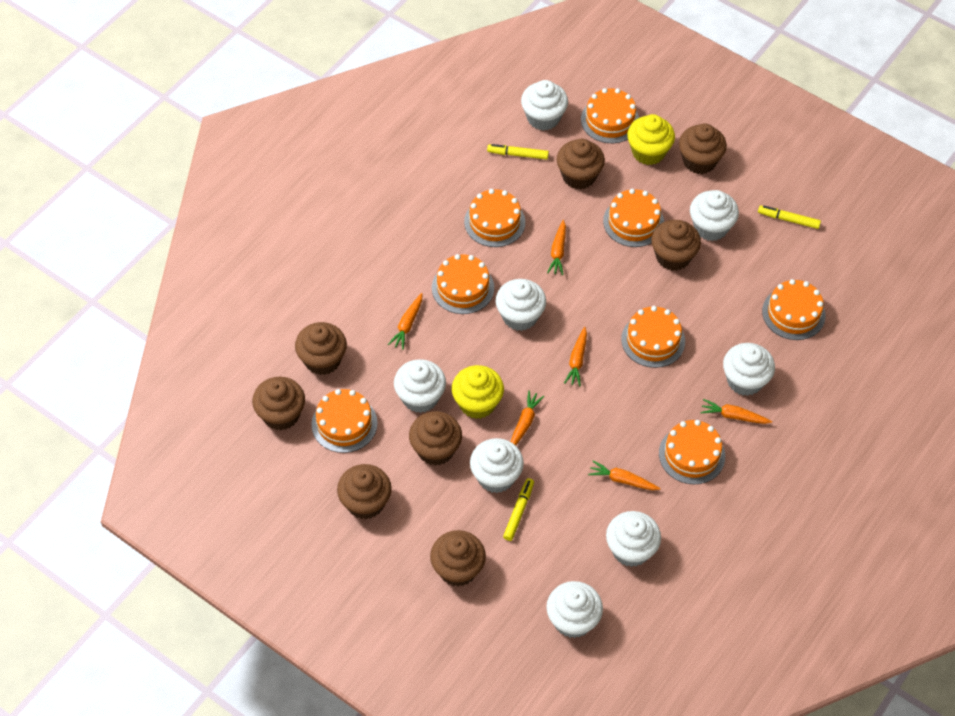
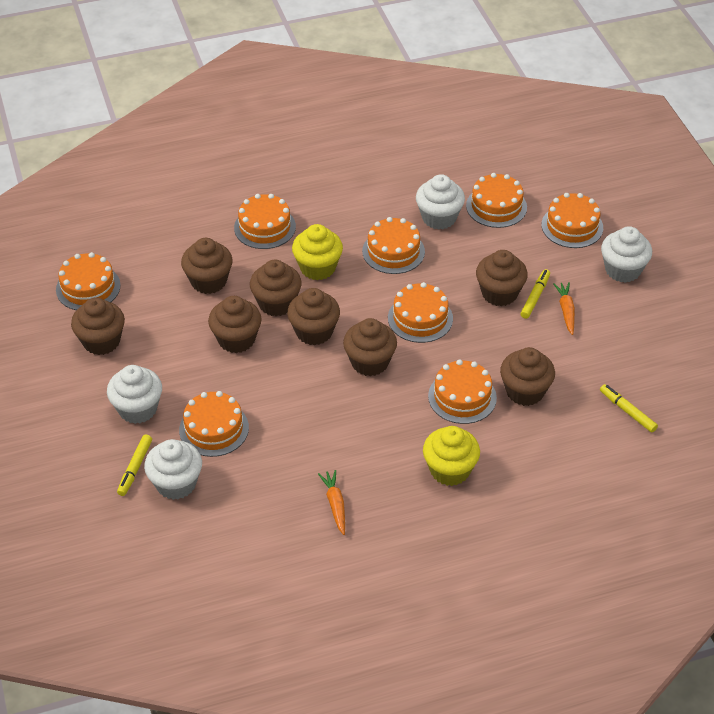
orange carrot: [388,293,422,350] [511,391,544,446] [547,220,566,275] [564,327,587,386] [588,461,660,490] [700,399,772,424] = 6 -> [318,470,345,535] [553,282,575,335] = 2
white cupcake: [394,359,446,413] [470,438,524,493] [496,279,546,331] [521,80,568,131] [546,581,603,638] [606,511,661,567] [690,190,739,241] [723,343,775,396] = 8 -> [107,365,162,424] [144,439,202,500] [416,174,465,230] [601,226,652,283] = 4

